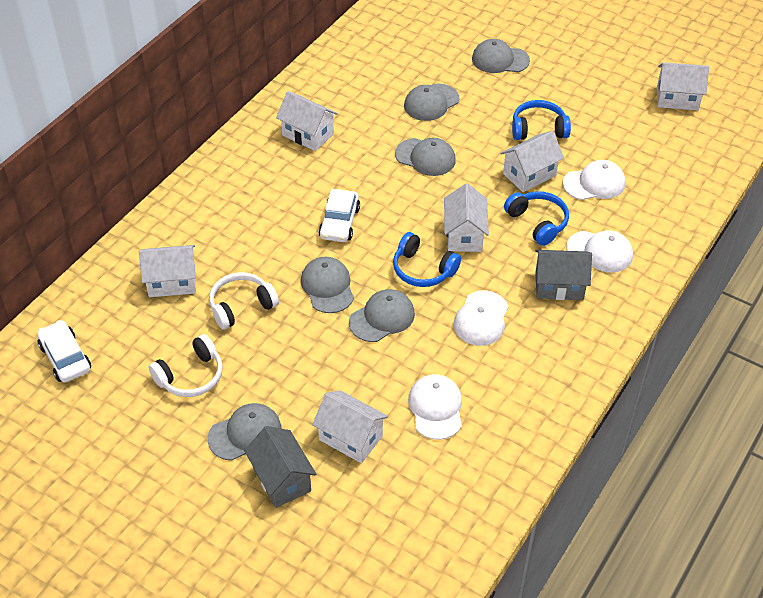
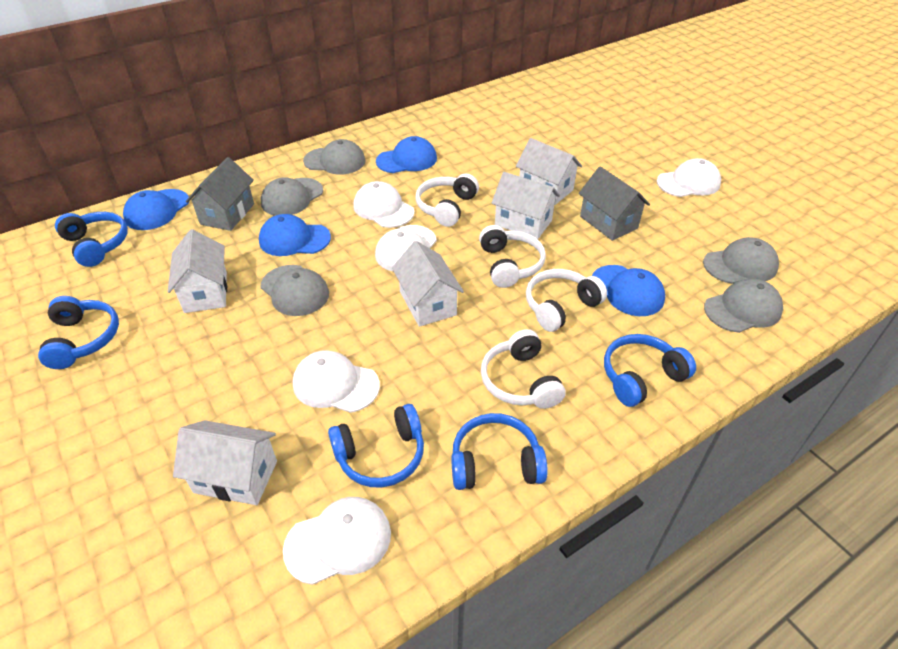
blue cap: none = 0 -> [123,189,189,230] [259,214,331,256] [376,136,437,173] [592,265,665,316] = 4
blue headphones: [393,232,461,287] [504,191,569,246] [512,100,571,140] = 3 -> [38,296,119,369] [55,212,128,267] [328,404,424,488] [451,413,548,490] [604,334,696,407] = 5
grey cap: [208,403,282,461] [301,257,354,313] [349,289,415,342] [395,138,456,176] [404,84,459,121] [472,39,530,73] = 6 -> [260,265,329,316] [261,177,323,216] [303,139,365,174] [703,237,779,284] [704,278,783,333] = 5
white cap: [408,374,462,440] [453,290,509,346] [563,160,625,200] [566,230,633,273] = 4 -> [283,497,391,585] [293,350,380,413] [354,181,414,228] [375,225,437,272] [657,158,721,197] = 5
white car: [37,320,91,383] [319,189,360,242] = 2 -> none = 0
white headphones: [149,334,223,397] [209,272,279,330] = 2 -> [415,173,479,227] [479,225,546,288] [481,329,565,409] [526,269,607,332] = 4
white house: [139,245,196,297] [276,91,338,151] [312,391,388,463] [444,183,489,252] [500,131,564,192] [657,62,709,110] = 6 -> [168,229,227,313] [173,420,277,505] [392,241,464,327] [492,172,560,239] [516,138,582,205] = 5

